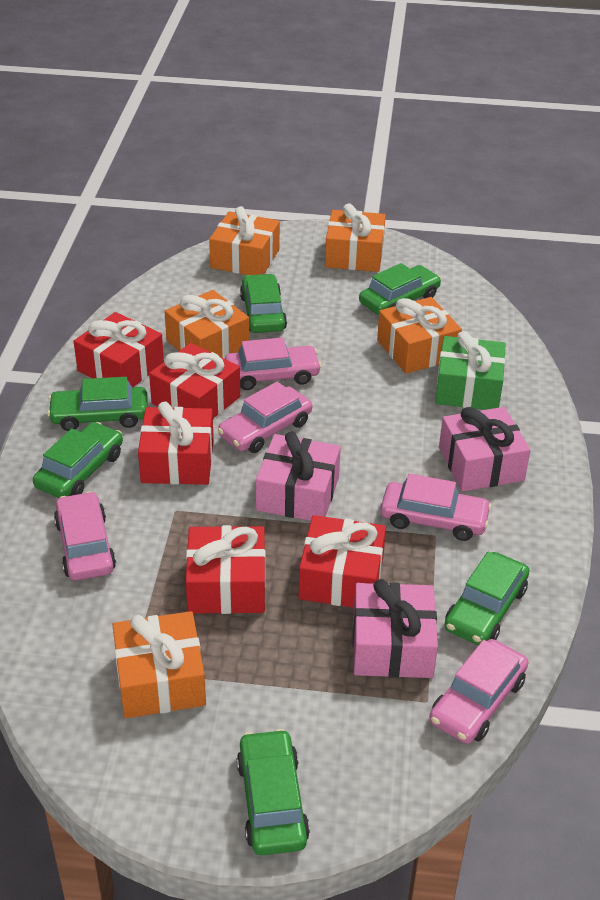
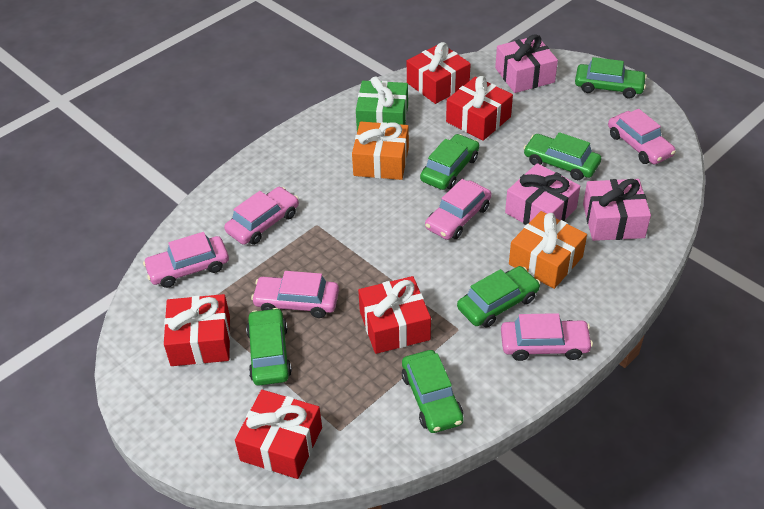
orange gift: [112,611,206,718] [164,290,249,359] [209,206,280,275] [325,203,386,272] [377,297,462,374] = 5 -> [352,122,409,180] [509,211,587,289] = 2
pink car: [54,491,116,581] [218,382,312,453] [225,337,322,390] [381,474,492,541] [429,639,528,744] = 5 -> [143,232,229,288] [224,187,299,245] [251,271,339,318] [425,179,492,240] [501,313,593,361] [608,109,676,164] = 6

